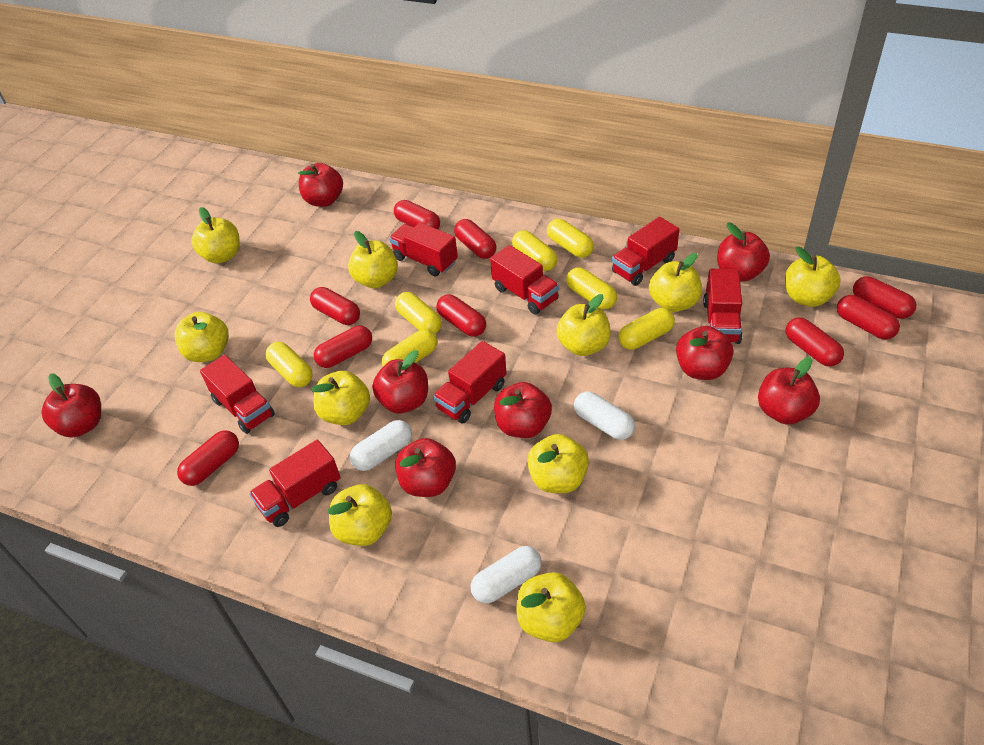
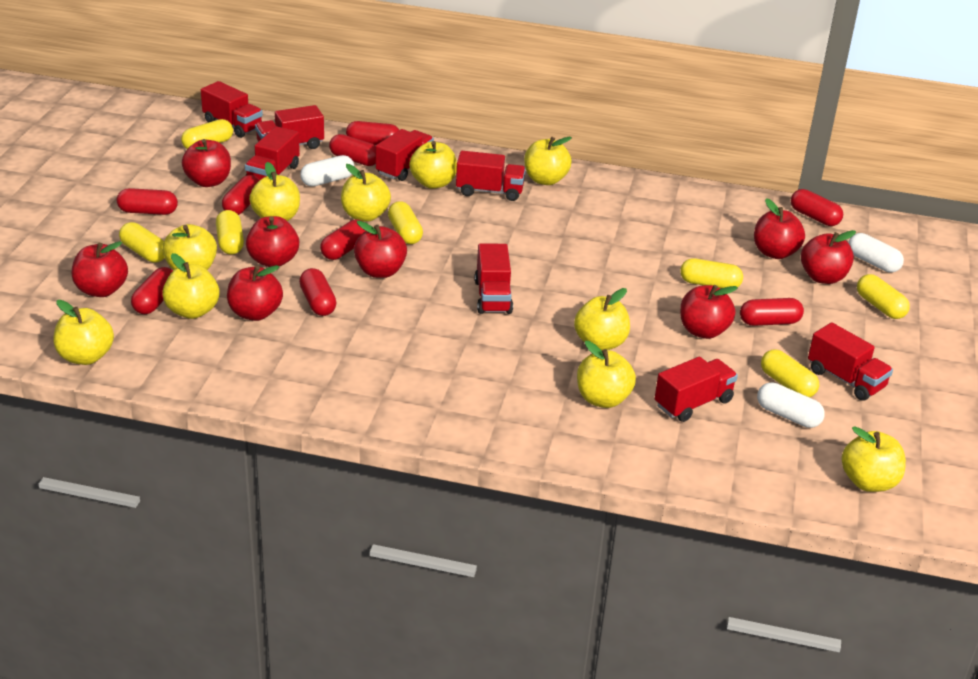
red truck: [200,355,275,434] [249,440,341,527] [389,222,458,276] [433,341,507,424] [490,245,559,315] [612,217,679,286] [703,269,742,344] = 7 -> [201,81,263,138] [245,126,300,180] [255,105,324,149] [376,129,434,181] [456,151,526,201] [474,243,513,314] [655,356,738,422] [808,322,893,401] = 8

